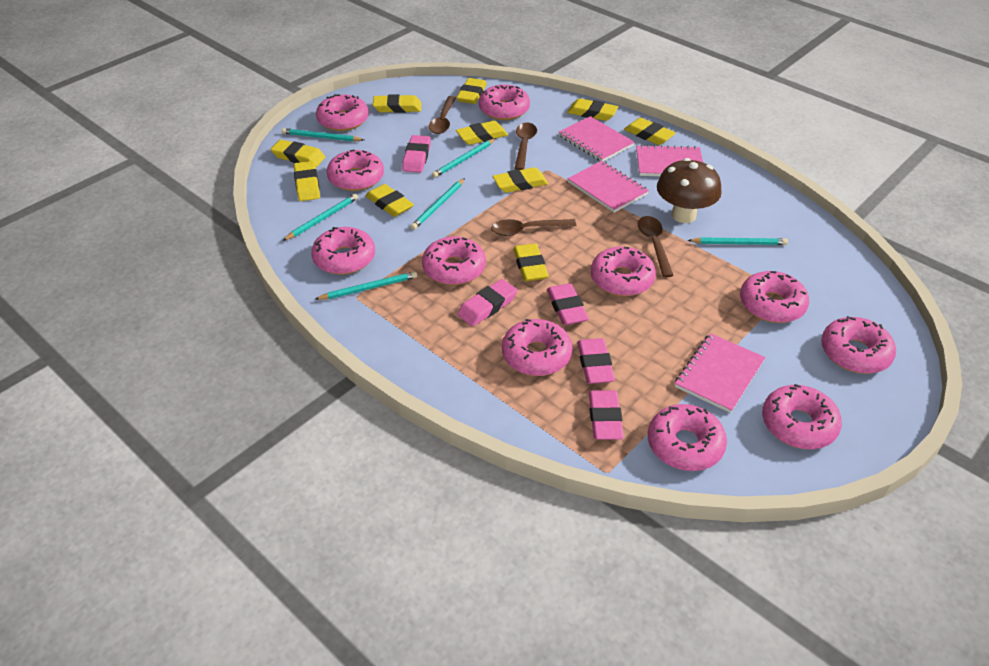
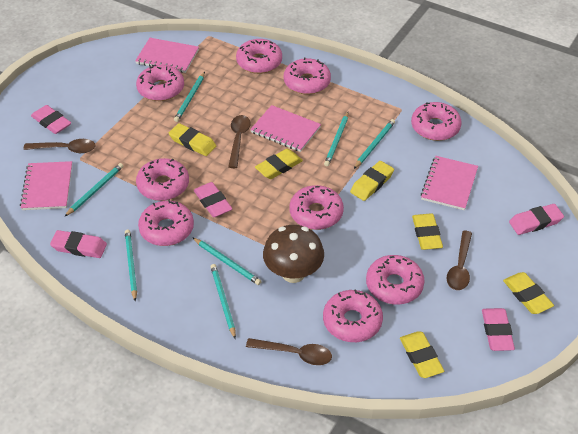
pink donut: [311,227,375,275] [316,94,369,131] [327,150,384,191] [422,236,486,285] [479,84,530,120] [502,319,573,376] [591,246,656,296] [648,404,727,471] [740,271,809,323] [762,384,842,449] [821,316,896,374] = 11 -> [136,65,184,101] [136,158,189,201] [138,200,194,246] [236,39,282,74] [284,57,331,95] [289,185,344,230] [323,289,383,342] [366,255,425,305] [411,102,462,141] = 9
turquoise pencil: [282,128,364,142] [283,194,358,241] [315,271,417,300] [411,178,465,230] [432,139,496,178] [687,237,788,245] = 6 -> [64,163,123,217] [125,230,137,301] [174,72,205,122] [192,237,261,285] [210,264,236,338] [324,112,348,167] [354,119,395,169] = 7
yellow eraser: [271,140,325,167] [294,161,320,201] [366,184,414,217] [373,94,421,113] [456,78,487,104] [456,121,508,145] [493,167,548,193] [513,243,549,281] [567,98,618,121] [624,118,676,145] = 10 -> [169,123,216,156] [255,149,303,179] [350,161,394,201] [400,331,444,378] [412,213,443,250] [503,272,554,314] = 6

